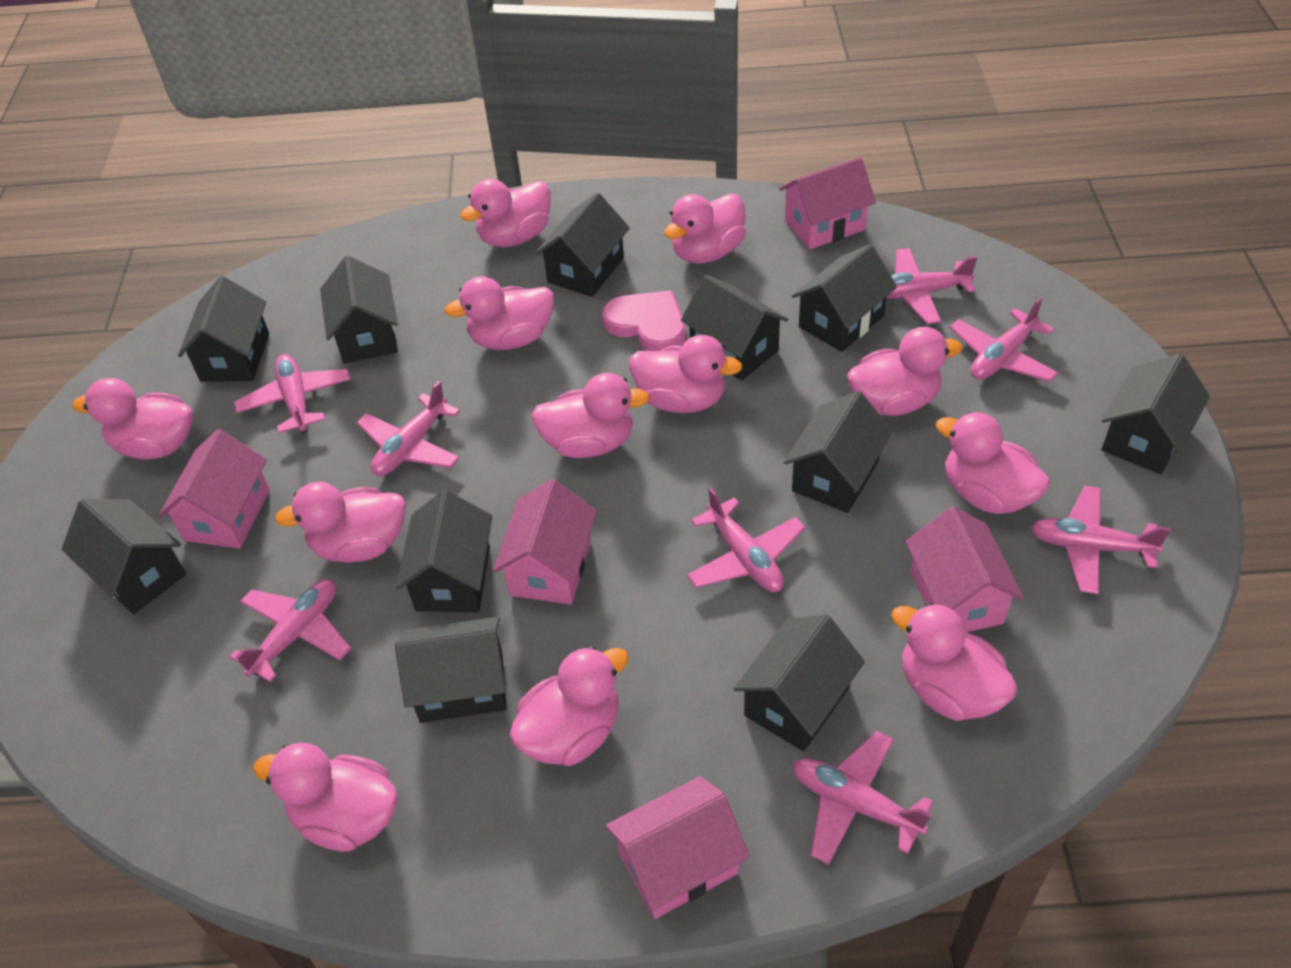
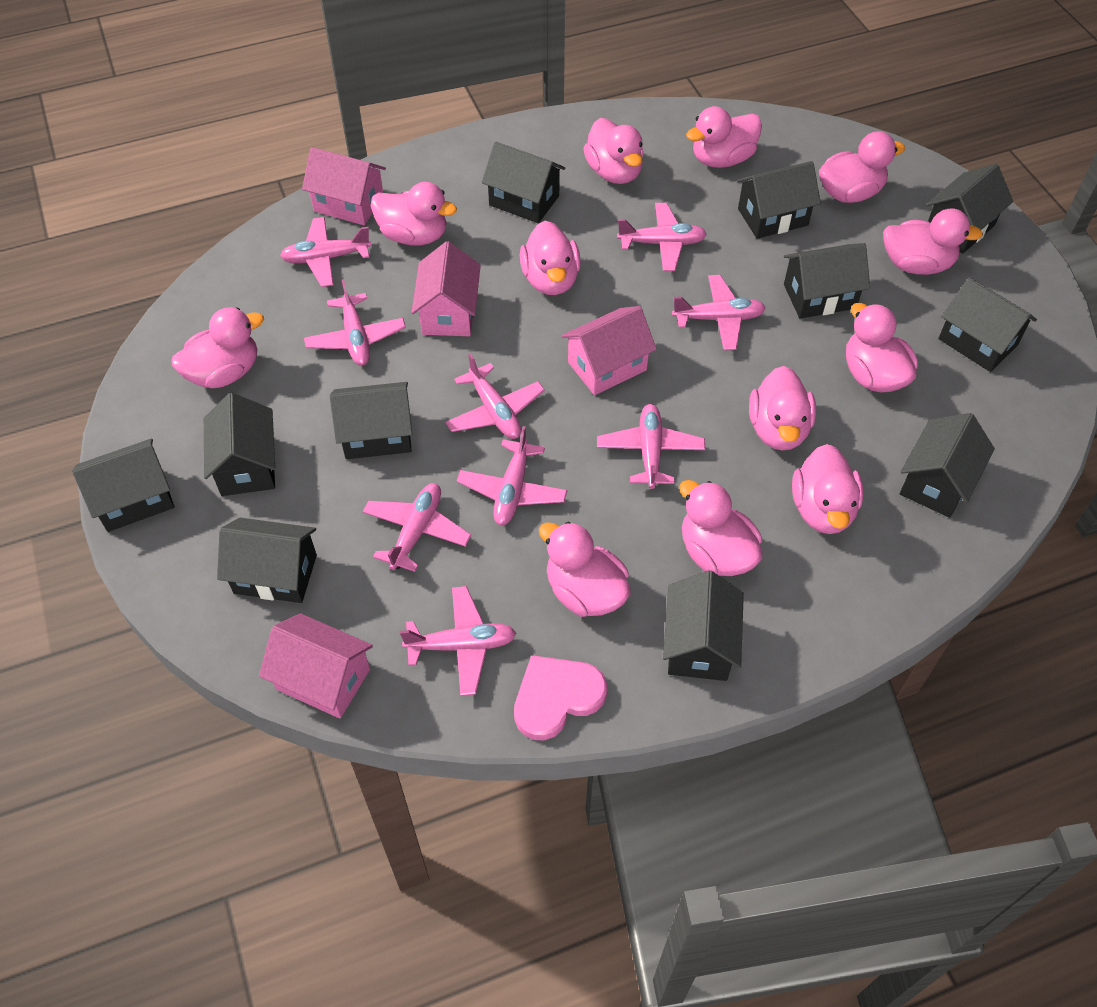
pink house: [159,429,270,549] [493,479,597,605] [605,776,750,919] [779,157,876,249] [906,506,1024,632] = 5 -> [259,613,373,719] [302,147,386,225] [411,241,481,336] [562,306,657,395] = 4
pink plane: [230,579,351,682] [234,354,351,433] [357,381,460,476] [686,488,805,592] [793,731,933,865] [887,248,977,324] [950,298,1058,382] [1031,486,1171,594] = 8 -> [280,217,372,287] [304,279,406,366] [362,483,471,572] [400,586,516,696] [445,353,545,439] [457,426,567,525] [597,404,705,489] [617,203,707,271] [672,275,766,350] = 9

